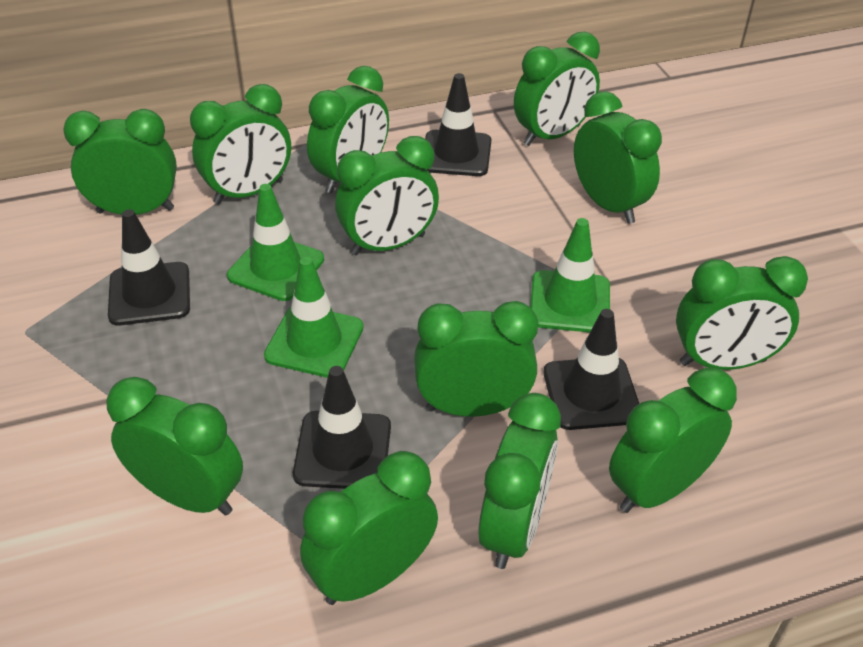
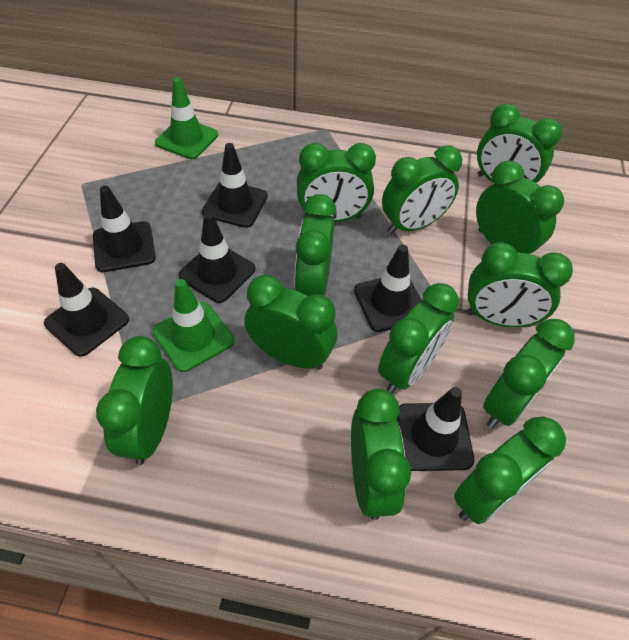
black traffic cone: [108,209,190,326] [293,366,391,489] [425,73,491,176] [544,309,639,430] = 4 -> [44,263,129,357] [93,186,156,272] [178,213,256,303] [202,143,268,228] [354,245,422,332] [397,387,474,471] = 6
green traffic cone: [227,184,324,301] [264,257,364,378] [530,218,610,332] = 3 -> [152,279,234,372] [155,77,218,159] = 2

